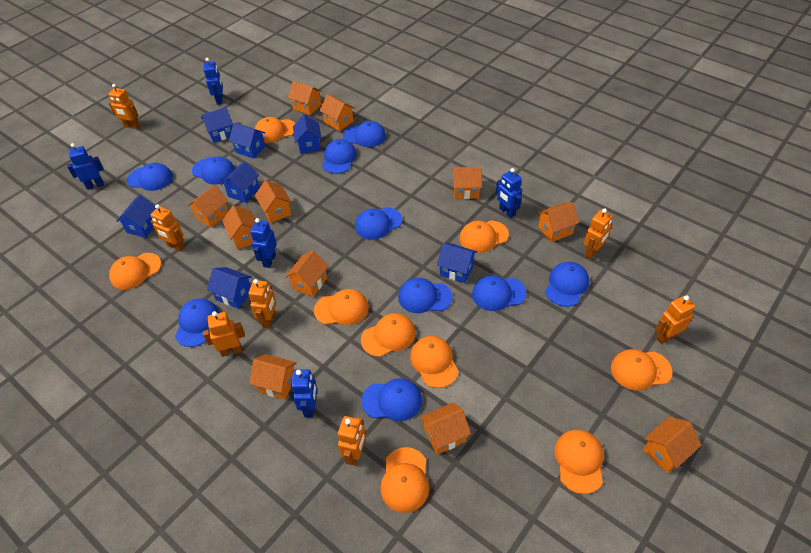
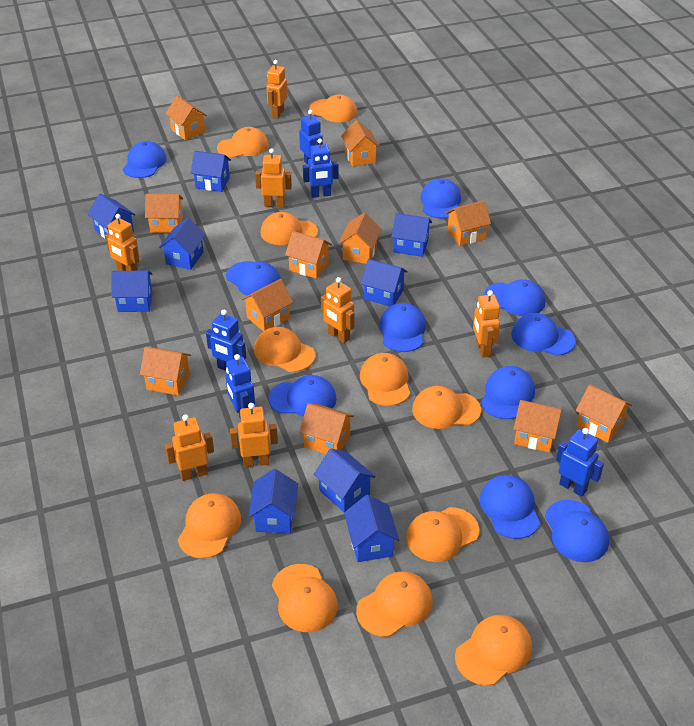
blue house: [116,194,156,238] [201,107,233,143] [207,267,252,309] [220,161,260,203] [229,123,266,159] [293,114,322,154] [437,243,477,283] = 7 -> [88,194,135,239] [111,270,153,312] [159,218,206,270] [191,151,231,192] [249,469,298,533] [314,449,376,512] [344,495,399,562] [361,259,408,306] [391,213,432,257] = 9
orange cap: [109,253,161,290] [255,117,295,143] [314,289,369,325] [361,313,416,357] [380,447,429,513] [410,336,459,388] [460,220,509,253] [554,430,604,494] [611,349,672,391] = 9 -> [178,493,241,559] [217,127,268,158] [254,327,315,372] [261,212,318,245] [272,564,338,632] [309,95,357,122] [356,571,433,637] [360,353,410,406] [406,507,479,562] [412,386,481,429] [455,615,532,686] = 11

